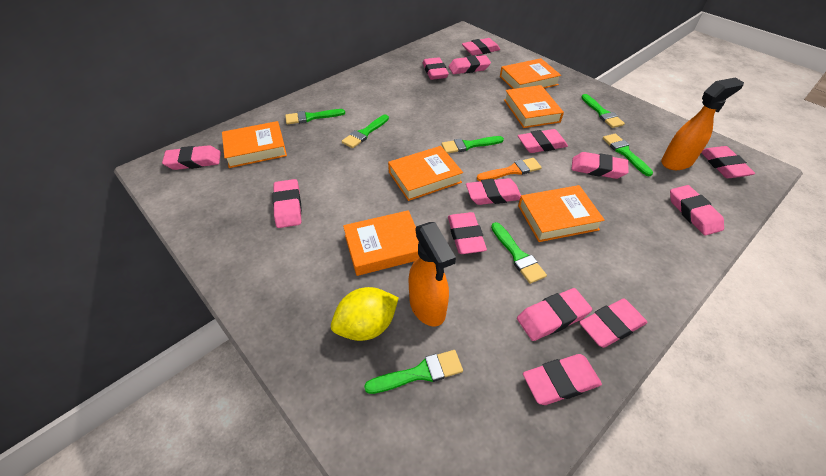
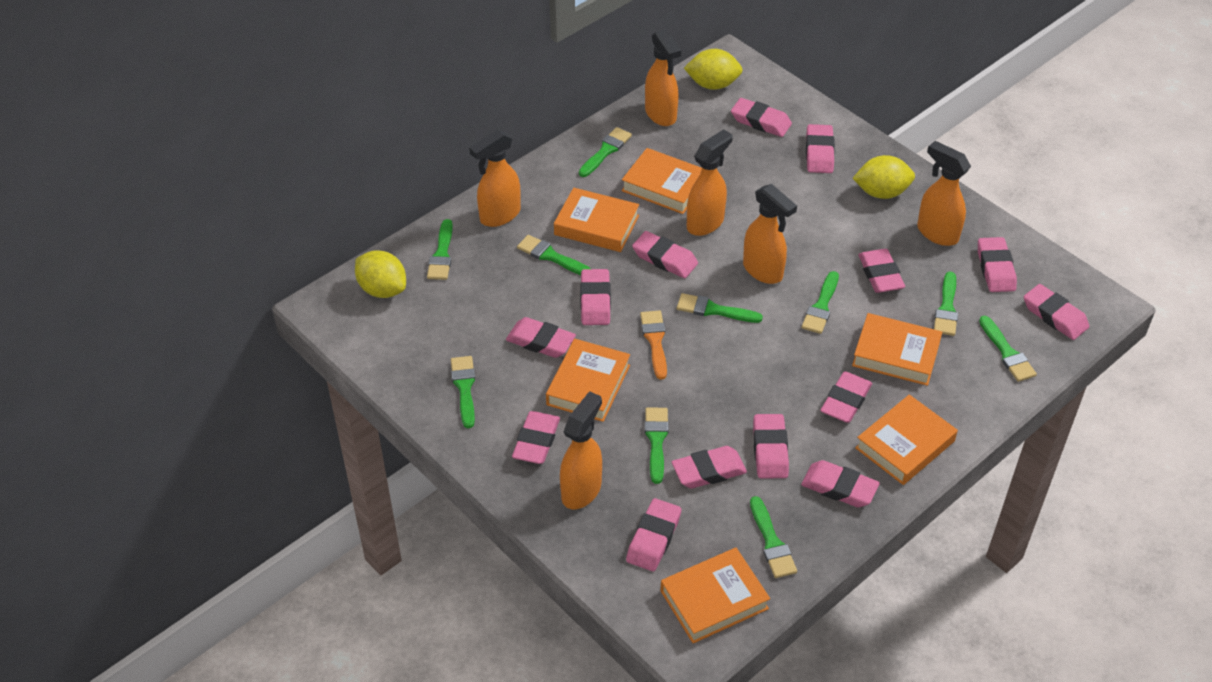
green brush: [285,109,345,124] [342,115,389,148] [364,350,463,394] [442,136,504,154] [491,222,547,284] [581,94,625,128] [603,134,653,176] = 7 -> [427,219,453,280] [451,356,475,428] [517,235,591,275] [579,127,632,177] [645,407,669,484] [677,293,763,323] [750,496,797,578] [801,271,839,334] [934,271,958,336] [979,316,1037,382] = 10
orange spray bottle: [409,222,456,327] [661,78,744,170] = 2 -> [469,130,521,227] [560,391,602,509] [645,29,681,126] [687,129,732,236] [743,184,797,284] [917,141,971,246] = 6
yellow lemon: [331,287,399,341] = 1 -> [355,250,406,298] [684,49,743,90] [853,155,915,199] = 3

